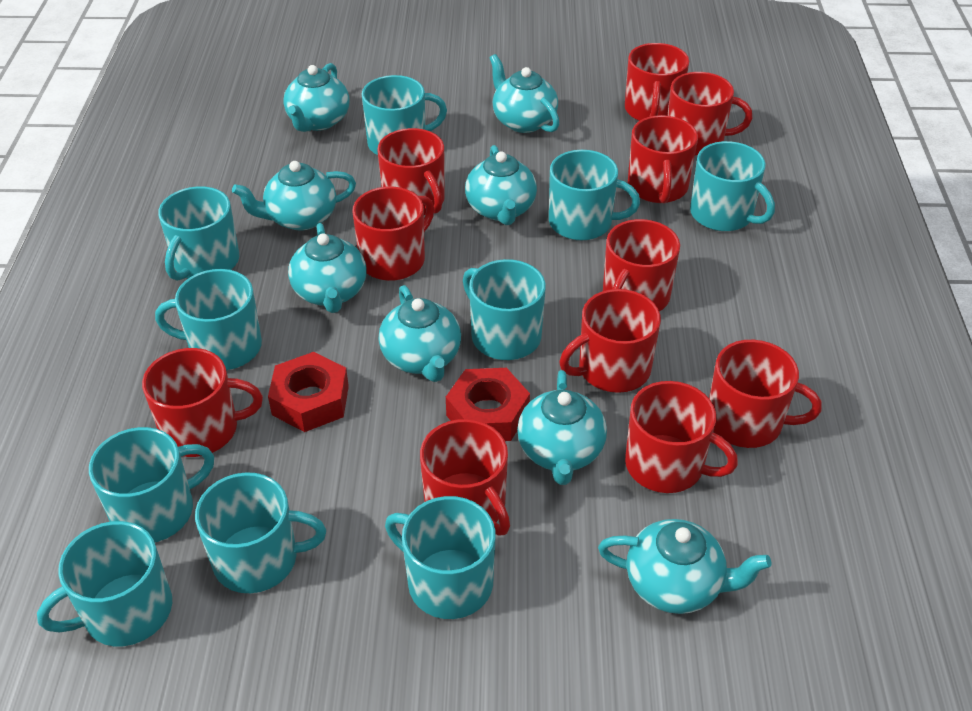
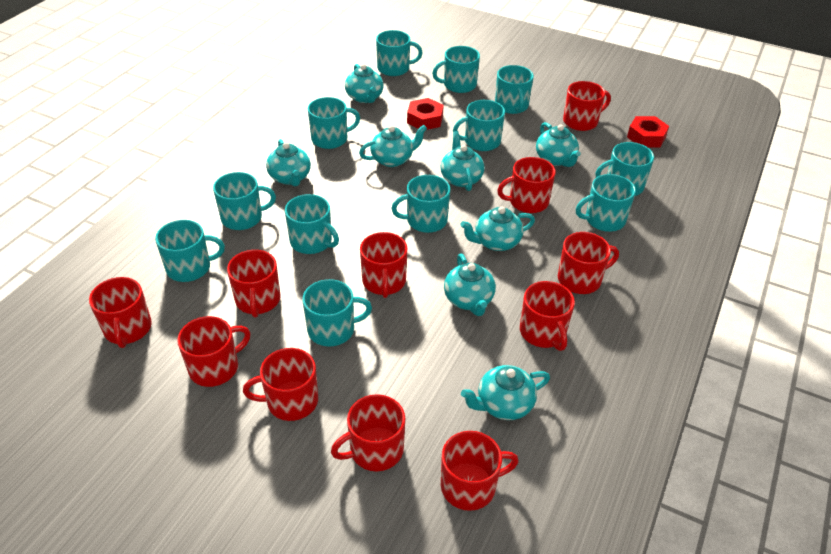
turquoise mug: [37,521,172,646] [89,427,214,542] [155,269,262,370] [158,186,239,281] [195,472,326,593] [362,75,447,155] [385,496,496,619] [463,259,546,360] [549,150,640,240] [690,141,775,231] = 10 -> [155,220,225,282] [213,172,276,230] [285,194,339,254] [303,279,372,347] [308,97,360,149] [376,30,423,76] [391,175,450,233] [432,46,480,93] [453,100,505,151] [495,65,534,114] [576,174,636,232] [596,142,654,196] = 12

